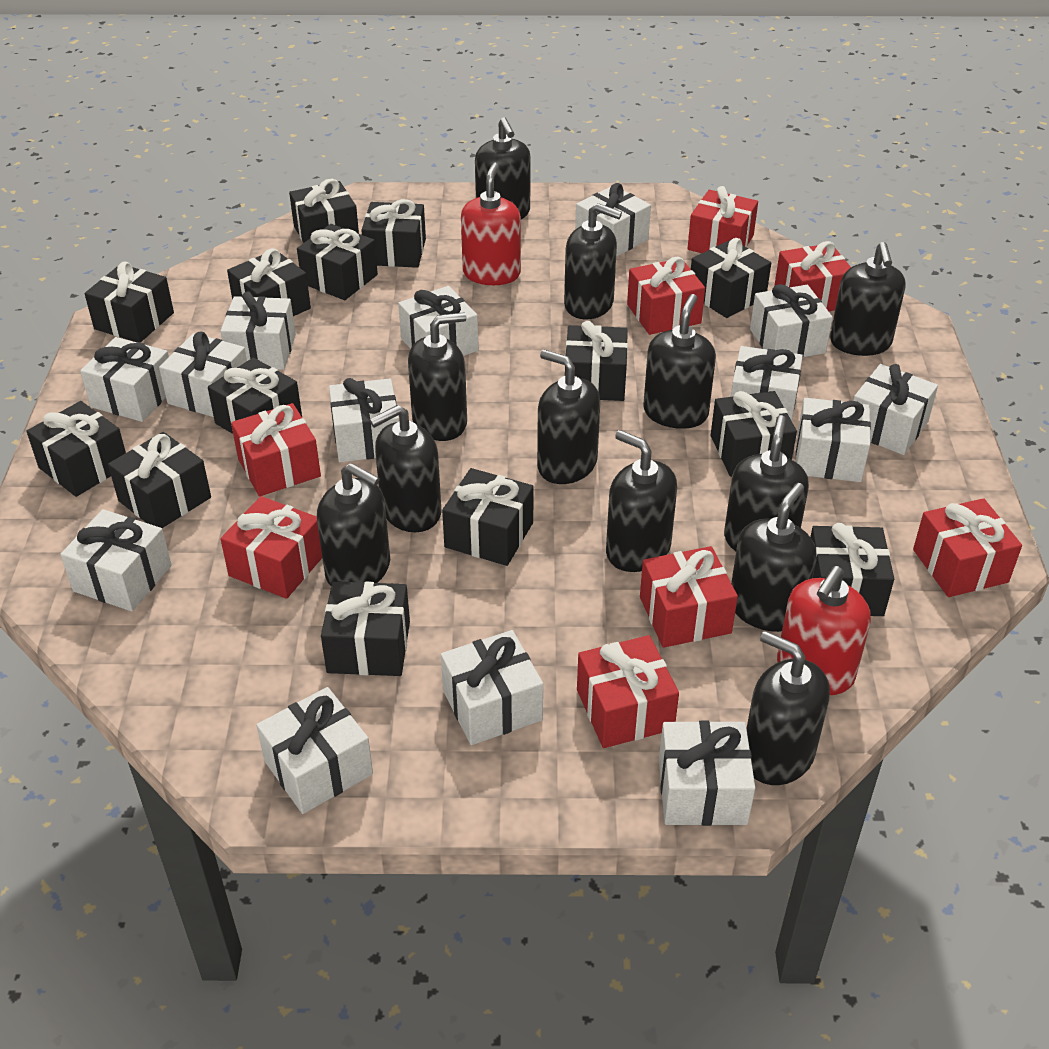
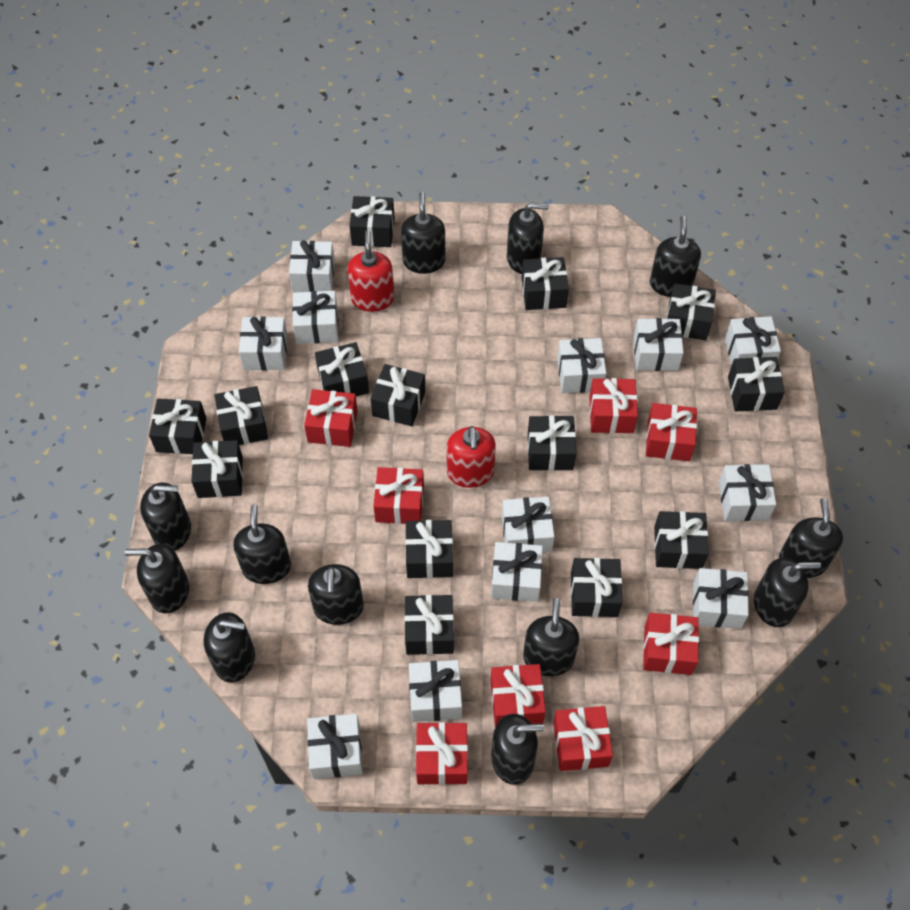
white gift: [60,509,172,611] [80,337,169,422] [159,332,247,417] [220,291,296,370] [256,687,373,814] [329,378,399,462] [398,286,479,356] [441,630,543,745] [575,183,651,257] [659,720,755,826] [731,346,803,421] [750,284,833,358] [795,398,871,482] [853,364,938,455] = 14 -> [239,316,288,370] [289,240,335,292] [292,291,338,344] [307,714,363,779] [409,660,462,722] [491,542,543,602] [502,497,555,553] [557,338,606,393] [634,318,684,371] [693,568,749,629] [719,464,776,521] [725,316,781,365] = 12

